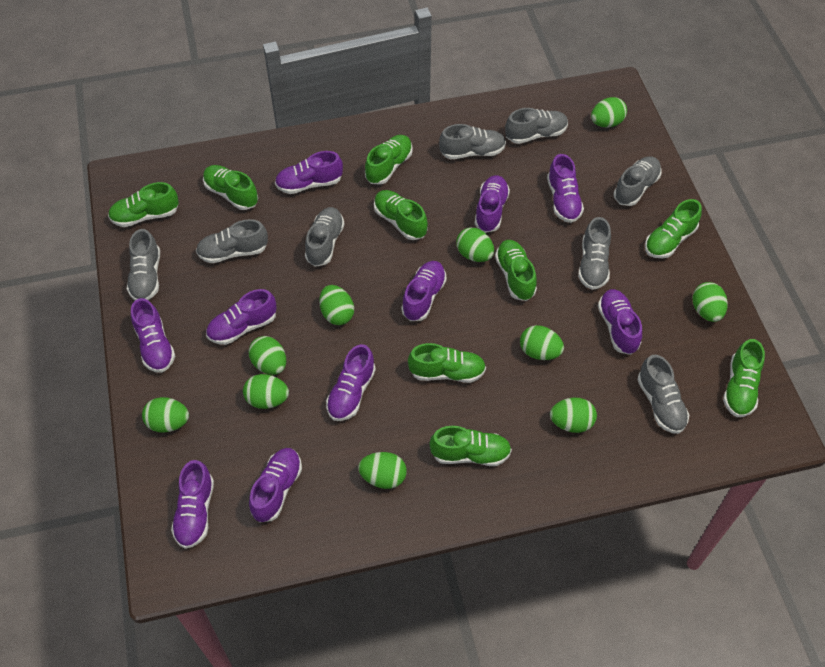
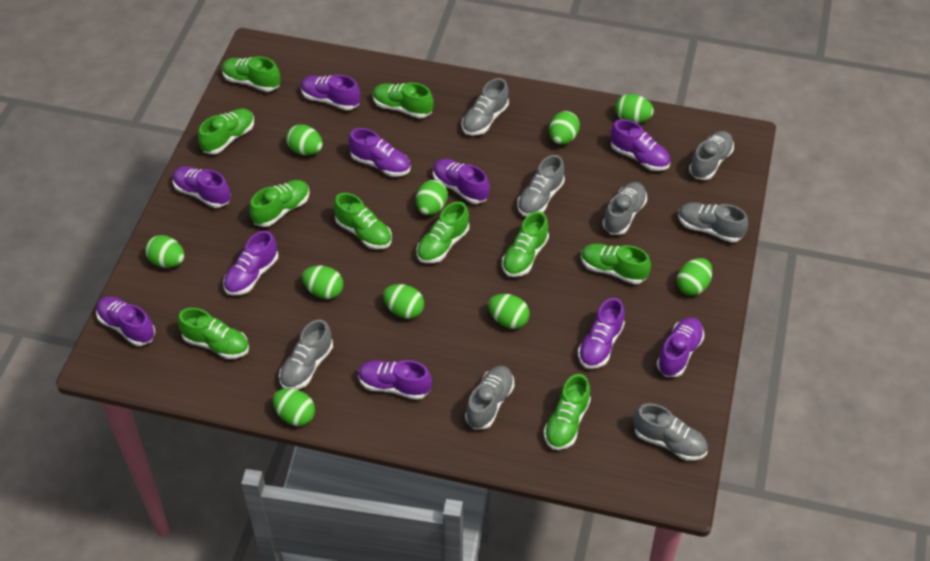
green shoe: [108,182,179,227] [203,165,258,210] [365,135,413,185] [374,190,428,240] [408,343,486,383] [430,426,512,466] [495,240,537,301] [645,199,702,259] [723,339,765,417] = 9 -> [178,308,249,359] [198,108,254,154] [222,56,280,92] [249,180,310,227] [334,193,392,249] [372,83,434,118] [416,202,469,263] [502,211,549,277] [544,374,591,450] [581,243,651,284] = 10

